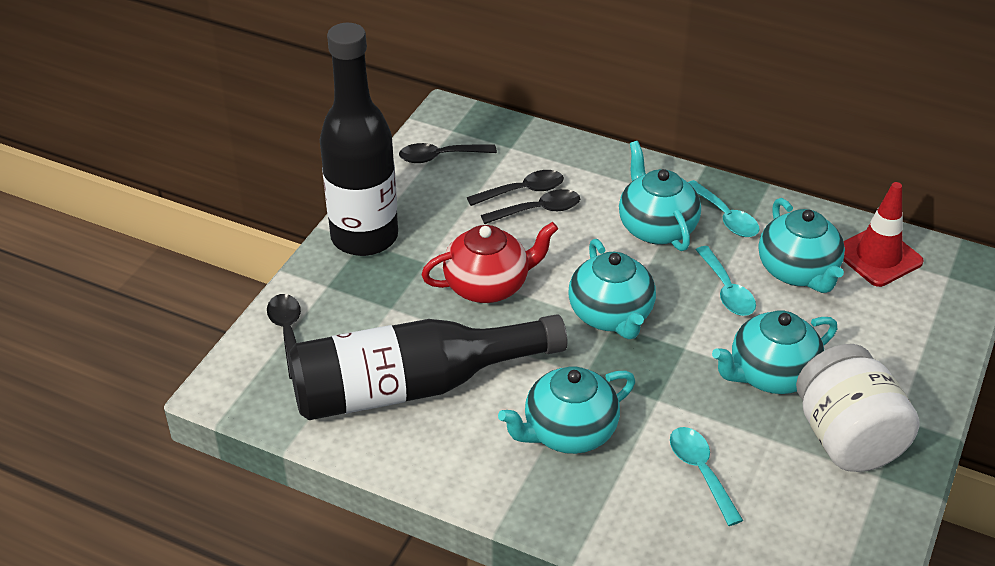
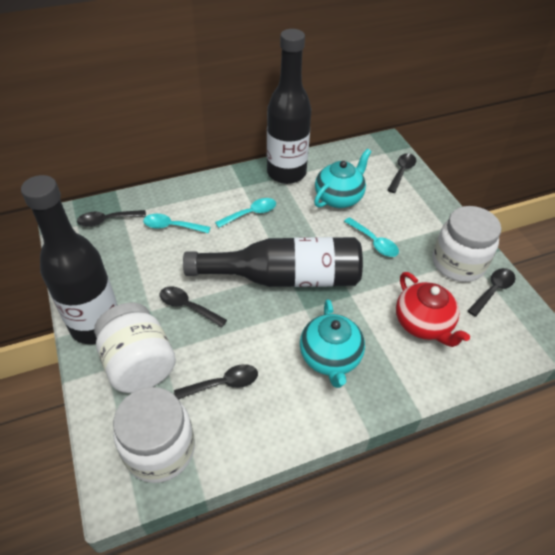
black bottle: [289,314,567,420] [320,23,398,256] = 2 -> [21,175,117,344] [183,237,363,287] [267,29,311,184] = 3
black spoon: [267,294,301,379] [399,143,497,163] [467,170,564,206] [481,189,580,224] = 4 -> [77,210,146,227] [160,286,227,328] [174,364,258,400] [387,153,416,193] [467,268,516,317] = 5
red traffic cone: [843,182,924,287] = 1 -> none = 0
turquoise teapot: [498,366,635,454] [568,239,656,339] [619,141,701,251] [712,311,837,394] [759,198,845,293] = 5 -> [300,299,365,388] [314,149,371,208] = 2
white jar: [796,344,920,472] = 1 -> [94,303,176,393] [113,387,195,483] [433,206,501,282] = 3

